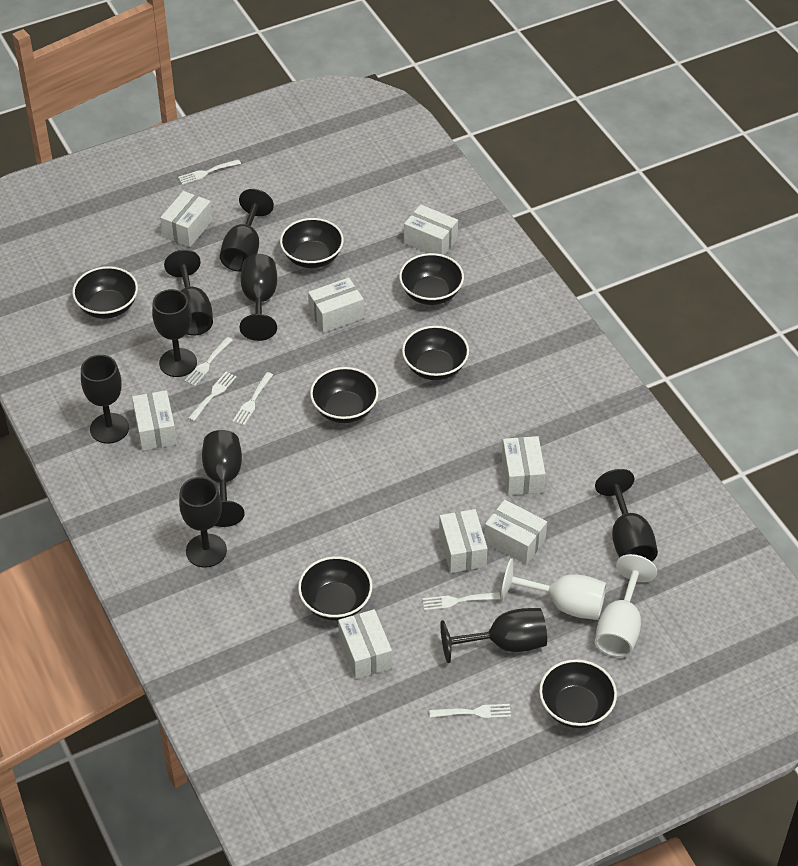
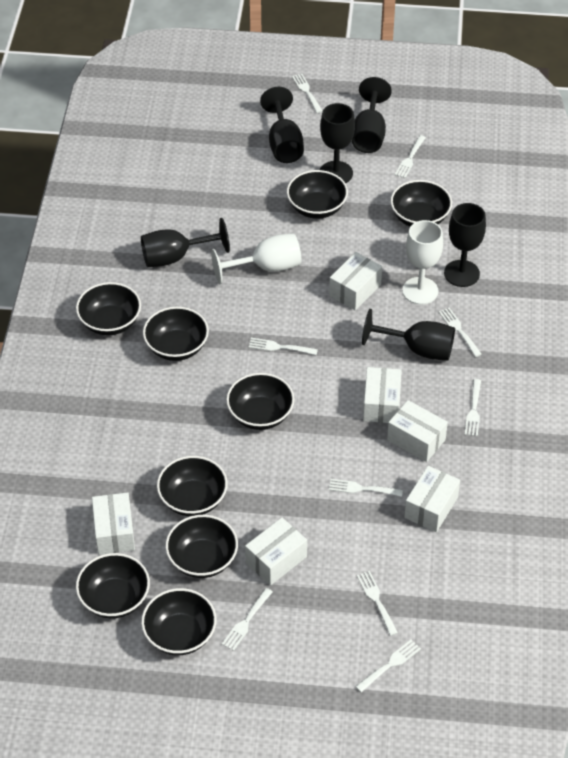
black bowl: [72,266,138,319] [280,218,344,268] [298,556,373,620] [310,367,379,423] [399,253,464,305] [402,326,469,380] [539,659,617,728] = 7 -> [76,282,141,335] [76,553,150,618] [141,588,216,655] [143,307,209,361] [157,456,228,516] [165,515,238,578] [226,373,294,430] [287,170,348,219] [390,180,452,227] = 9
black goblet: [81,355,129,444] [152,289,197,377] [164,250,213,336] [179,477,227,568] [202,430,245,527] [220,189,274,272] [240,254,277,341] [440,608,547,663] [595,469,658,562] = 9 -> [141,218,230,267] [260,87,304,163] [320,103,355,184] [352,77,392,153] [362,309,455,361] [444,203,486,287] = 6
white box: [132,390,177,451] [160,191,213,247] [308,278,364,333] [338,609,392,679] [404,204,458,255] [439,509,488,573] [484,500,547,564] [502,436,545,495] = 8 -> [92,493,135,555] [245,518,307,586] [329,252,382,311] [363,367,402,423] [387,400,448,462] [404,466,460,532] = 6
white fork: [178,159,241,185] [184,337,233,386] [188,372,237,421] [233,372,273,426] [422,592,500,611] [429,704,511,719] = 6 -> [222,588,273,651] [249,338,318,355] [292,74,322,113] [329,479,403,497] [355,639,421,693] [357,571,398,636] [395,135,426,178] [439,308,482,357] [465,379,481,436] = 9

